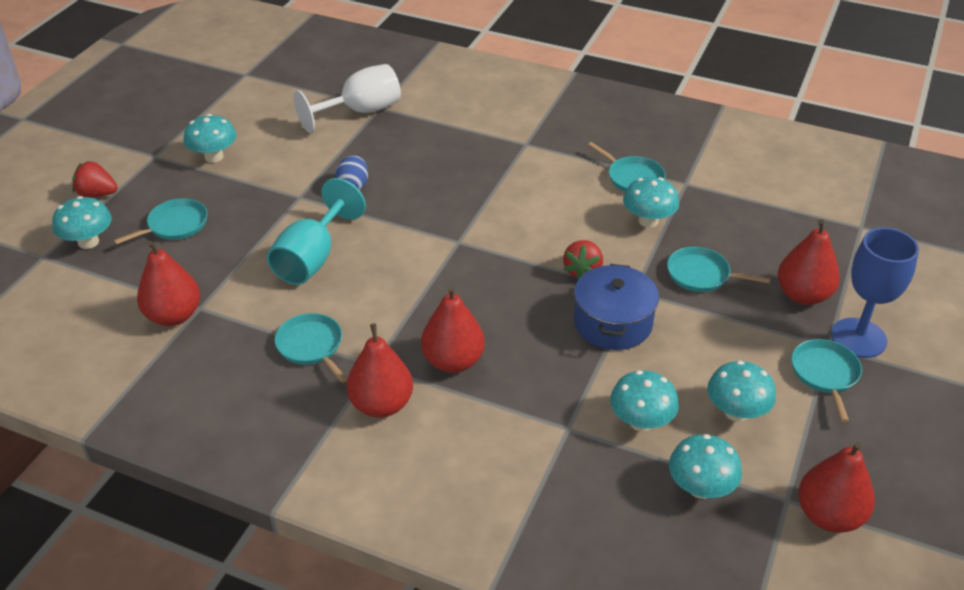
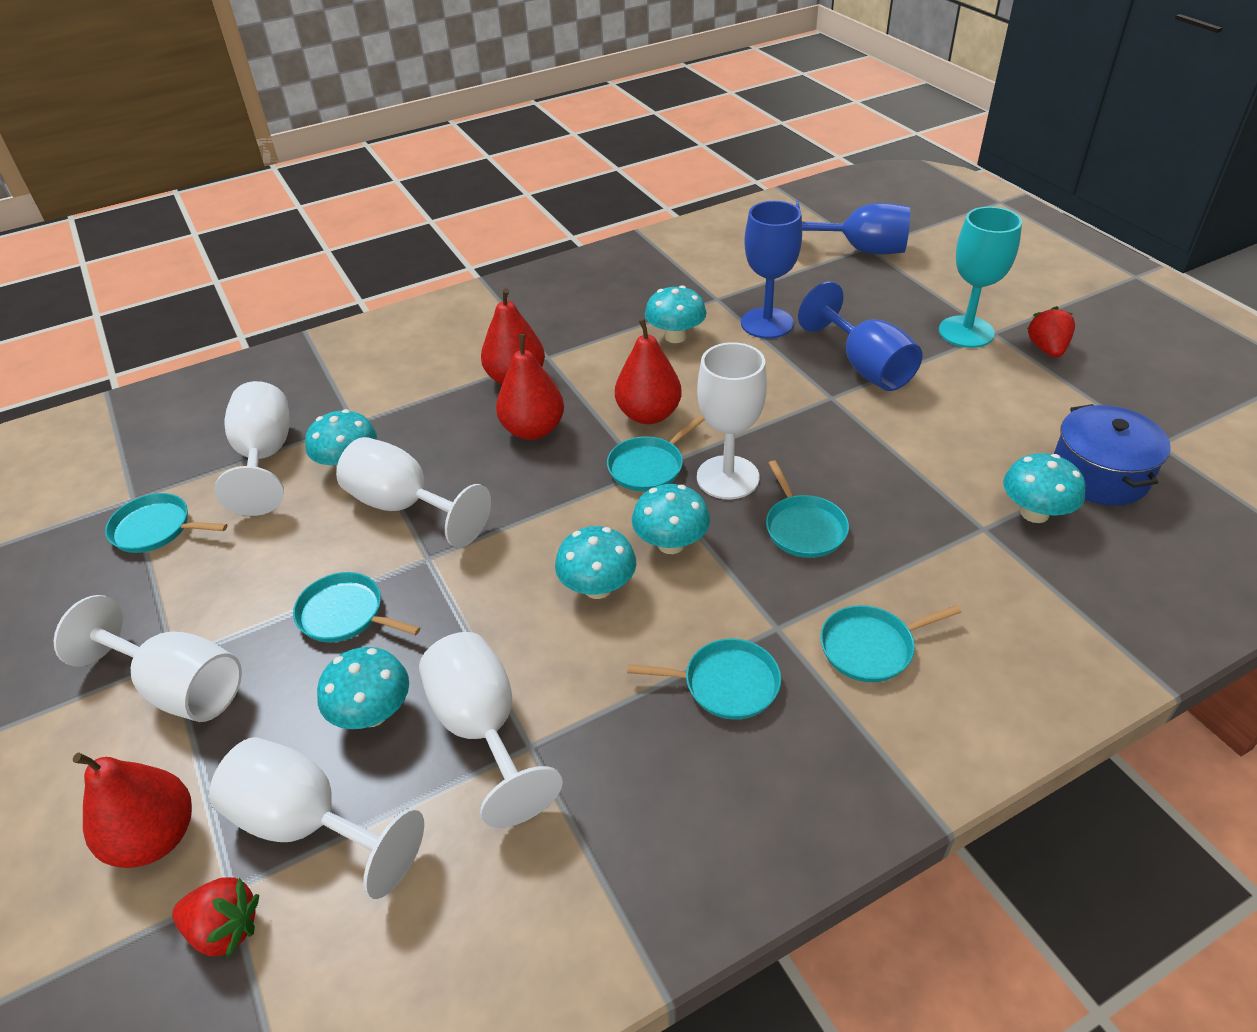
blue egg: [335,155,368,190] = 1 -> none = 0
blue goblet: [831,227,919,358] = 1 -> [741,201,802,339] [796,201,910,254] [798,282,923,391] = 3
red pear: [137,241,200,326] [346,323,413,418] [421,286,485,373] [778,219,840,305] [798,442,875,533] = 5 -> [73,753,192,868] [481,288,545,385] [496,334,564,440] [615,319,682,424] = 4
turquoise pan: [114,198,208,245] [275,313,347,383] [588,142,666,192] [667,247,770,292] [791,339,862,422] = 5 -> [105,493,228,553] [293,572,420,642] [607,415,705,492] [627,639,781,720] [766,460,849,558] [820,605,961,682] = 6
white goblet: [294,64,401,133] = 1 -> [54,595,242,722] [209,737,424,899] [214,381,290,516] [336,437,491,548] [419,632,563,828] [697,342,767,500] = 6

